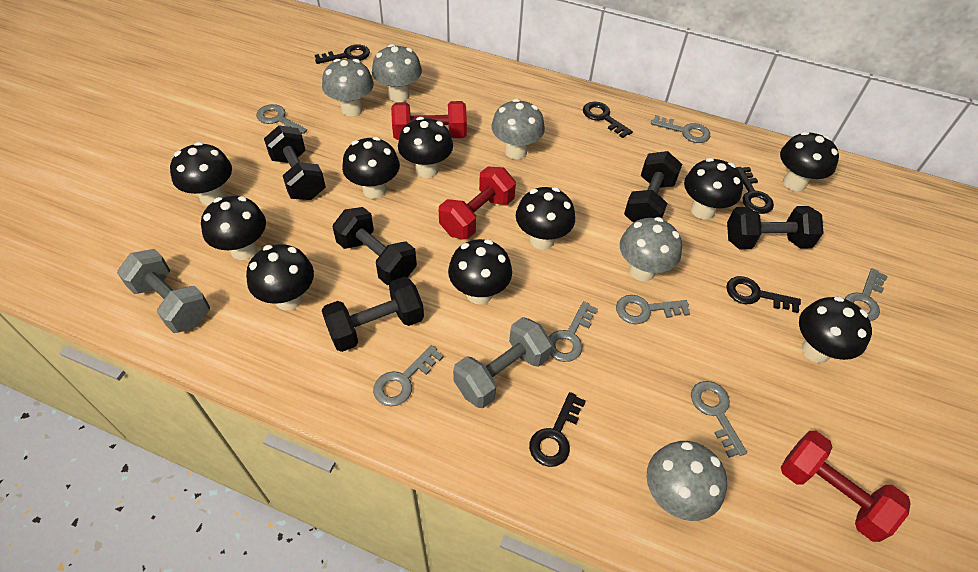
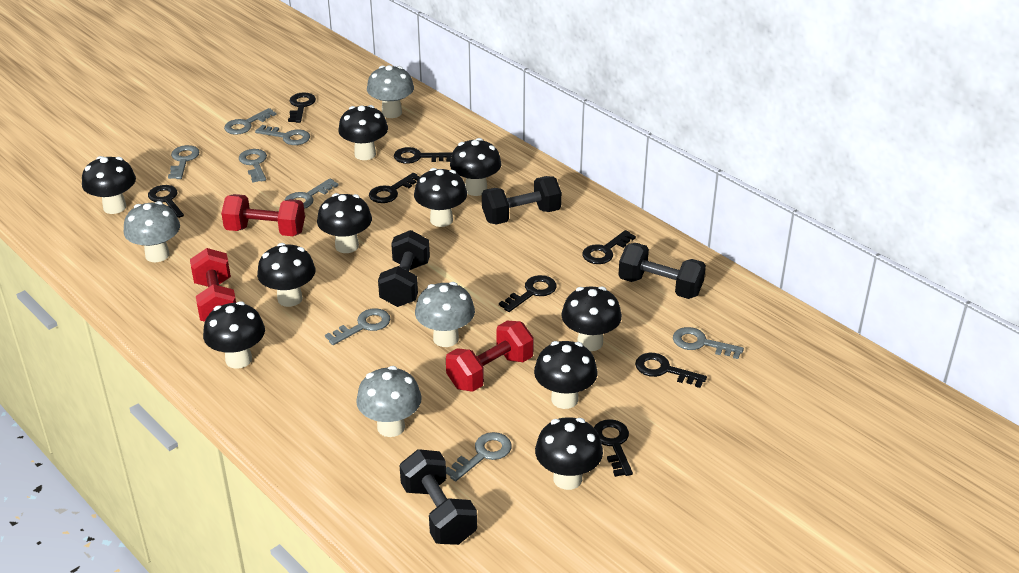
black dumbbell: [264,125,326,200] [322,277,424,352] [333,207,417,285] [624,151,682,223] [727,206,823,249] = 5 -> [378,230,430,307] [399,449,477,545] [482,176,562,224] [618,243,706,299] = 4
black key: [315,44,370,64] [529,392,586,467] [583,102,633,138] [726,276,801,313] [736,167,774,214] = 5 -> [148,185,184,218] [288,92,316,123] [369,173,420,203] [394,147,452,164] [499,275,557,312] [582,230,636,264] [594,419,633,477] [635,353,707,388] = 8
grey dumbbell: [117,249,210,333] [453,317,552,408] = 2 -> none = 0
grey key: [256,104,307,134] [373,345,444,407] [549,301,598,362] [616,295,690,324] [651,115,710,143] [691,381,747,458] [845,268,888,321] = 7 -> [168,145,200,179] [224,108,277,135] [239,149,267,183] [255,125,310,145] [284,178,339,209] [325,308,390,345] [446,432,512,481] [673,327,744,359] = 8
grey mushroom: [322,59,374,116] [372,44,422,102] [491,99,545,159] [620,217,682,281] [647,441,727,521] = 5 -> [124,201,180,262] [356,366,422,437] [367,65,414,118] [415,282,475,347] = 4

